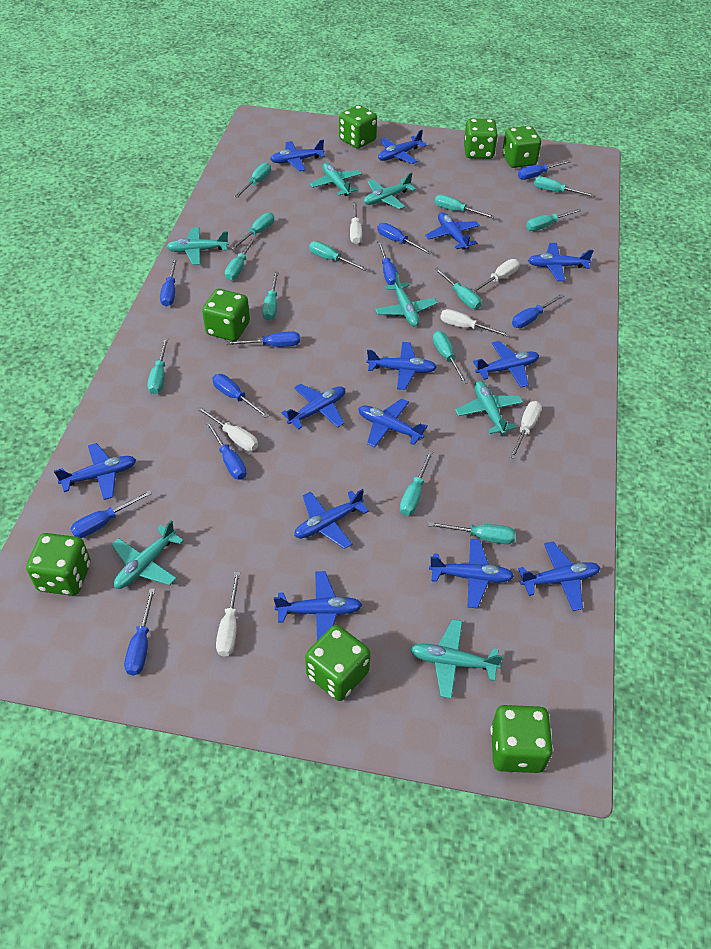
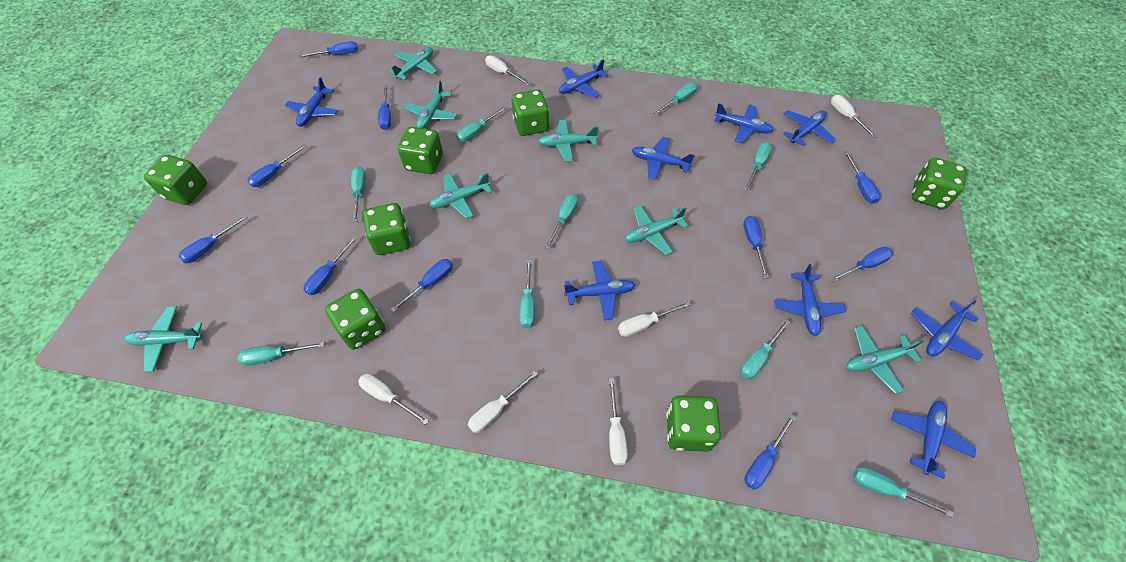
blue plane: [54,443,136,500] [270,140,325,171] [274,571,362,641] [281,384,345,429] [294,489,369,549] [358,398,428,447] [367,342,437,390] [378,130,427,164] [425,212,480,250] [429,539,514,608] [473,341,539,387] [518,542,600,611] [528,243,594,281] = 13 -> [285,77,338,127] [559,59,608,98] [564,261,635,320] [632,137,695,180] [714,103,773,143] [774,264,846,336] [783,110,835,146] [891,401,976,479] [911,301,983,361] = 9
turquoise screwdriver: [147,338,168,394] [225,237,256,281] [231,212,274,250] [234,163,271,198] [262,272,279,320] [309,241,367,271] [400,451,433,516] [428,522,516,544] [433,331,468,384] [434,268,482,309] [435,195,495,218] [526,208,582,231] [534,176,595,197] = 13 -> [237,342,324,366] [351,167,366,222] [456,106,507,142] [519,260,535,328] [545,194,578,249] [654,82,697,115] [740,319,790,379] [745,142,772,190] [853,467,953,518] = 9

